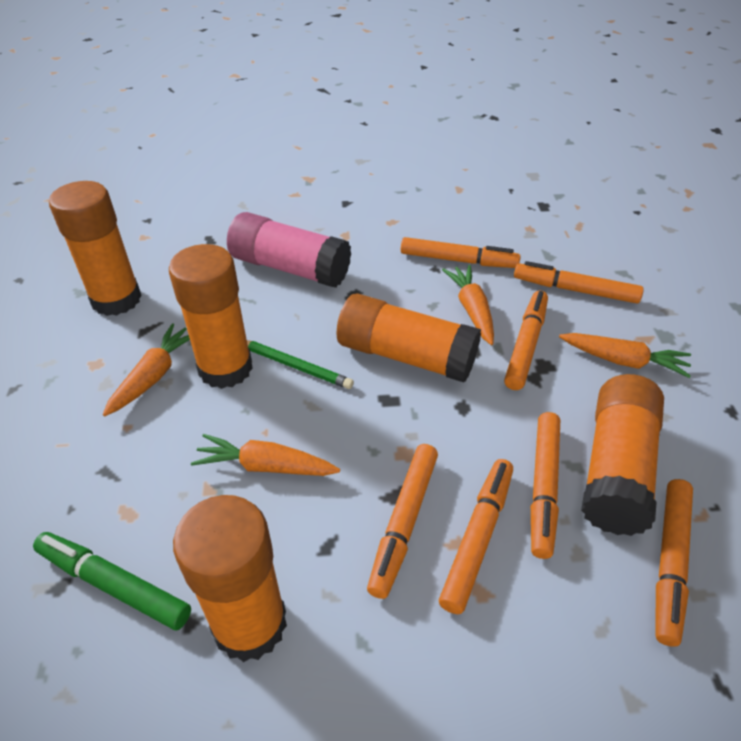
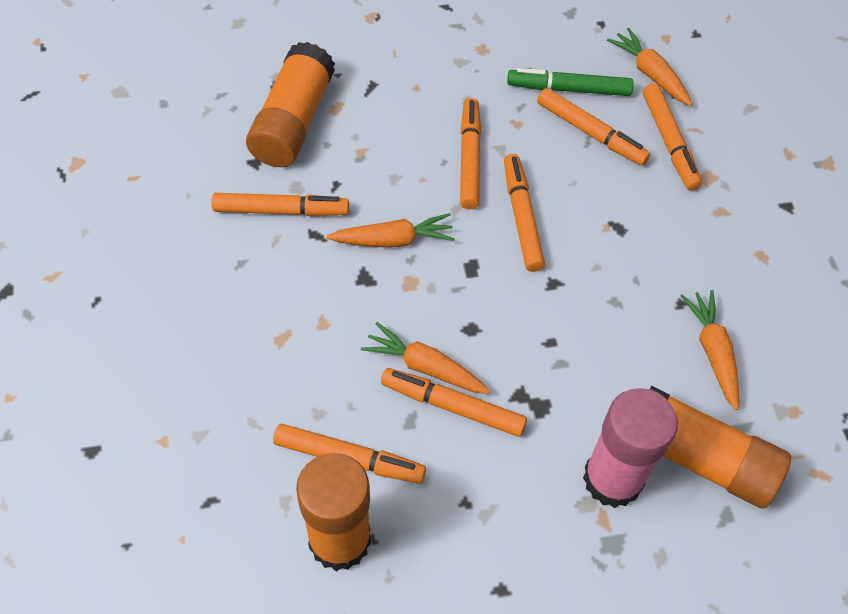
green pencil: [247,340,354,389] = 1 -> none = 0
orange glue stick: [49,181,142,316] [169,244,253,389] [173,495,287,662] [336,293,481,382] [581,374,664,536] = 5 -> [246,42,335,167] [296,453,371,571] [650,386,791,509] = 3

